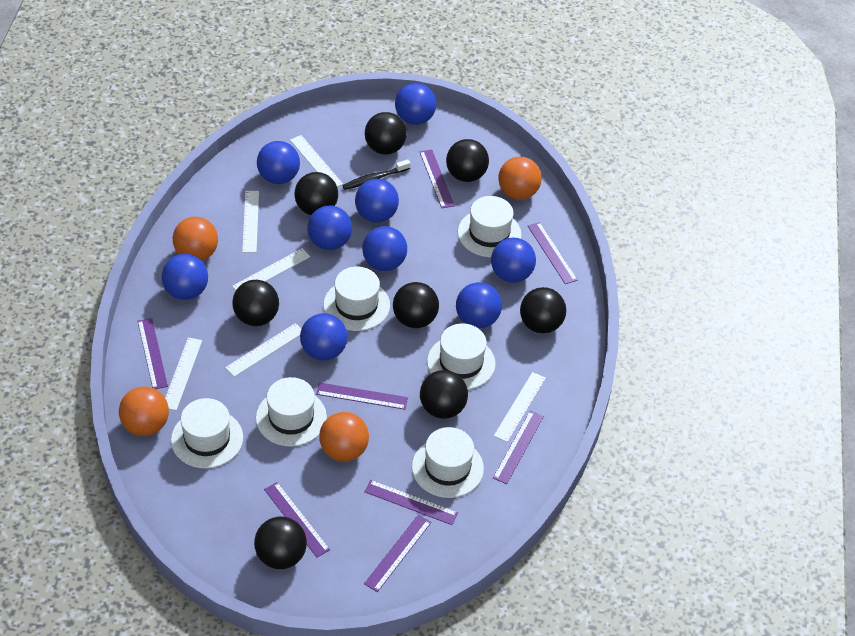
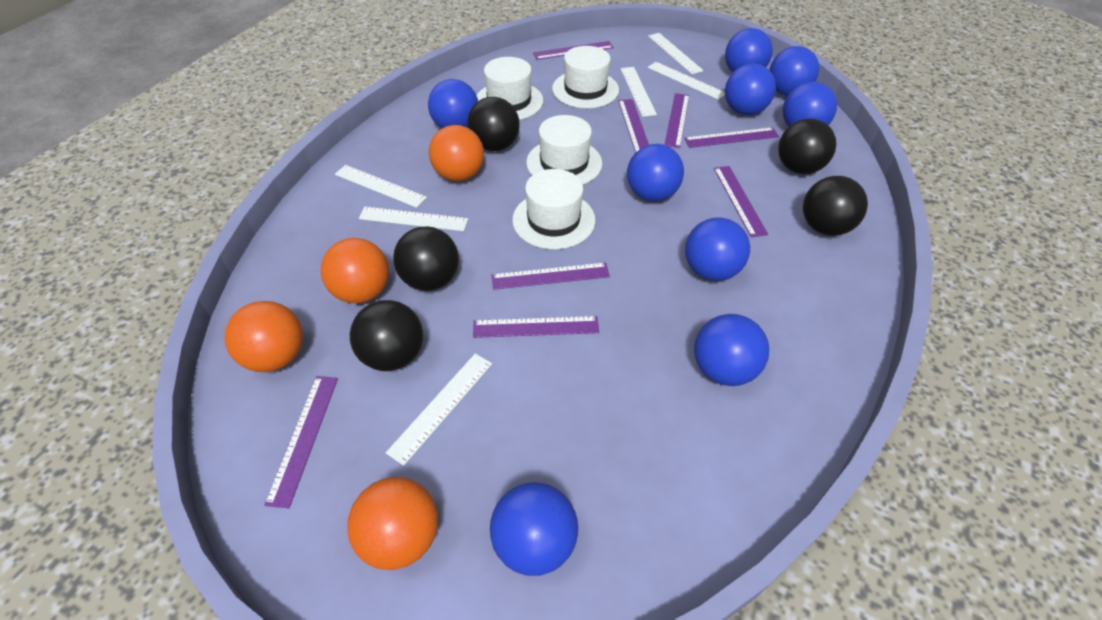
black ball: [232,280,279,326] [254,517,307,569] [294,172,338,215] [365,112,407,155] [393,282,439,328] [420,370,468,419] [446,139,489,182] [520,287,566,333] = 8 -> [350,300,423,371] [393,226,459,291] [467,97,520,151] [778,118,836,174] [803,176,868,236] = 5
black toothbrush: [342,159,411,190] = 1 -> none = 0
white hat: [171,398,243,468] [256,377,327,447] [323,267,390,331] [412,427,484,498] [427,323,496,390] [458,196,521,257] = 6 -> [477,57,543,120] [512,169,595,249] [526,115,602,185] [552,46,619,108] = 4

